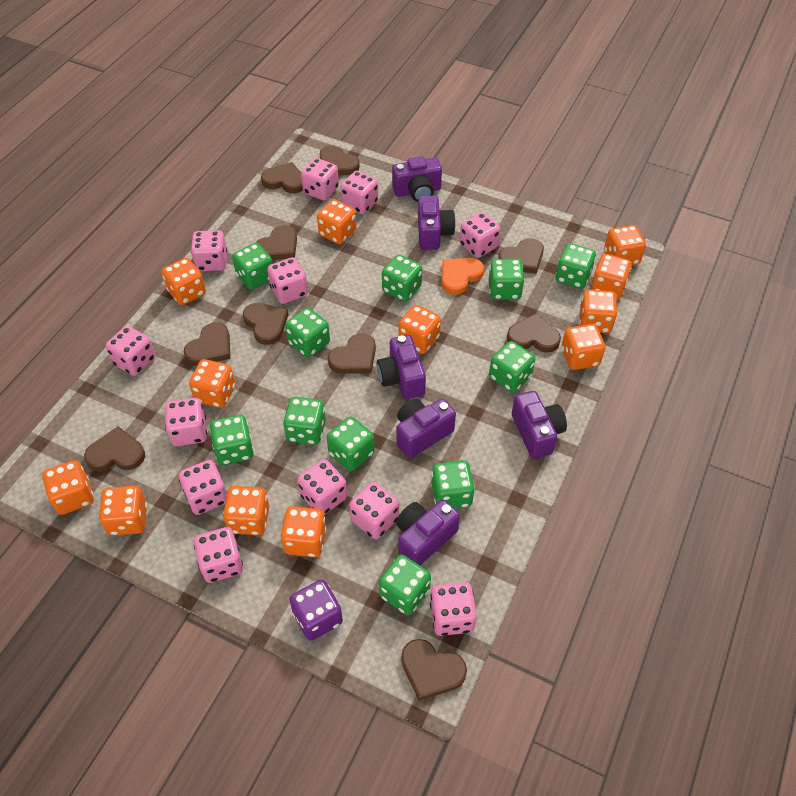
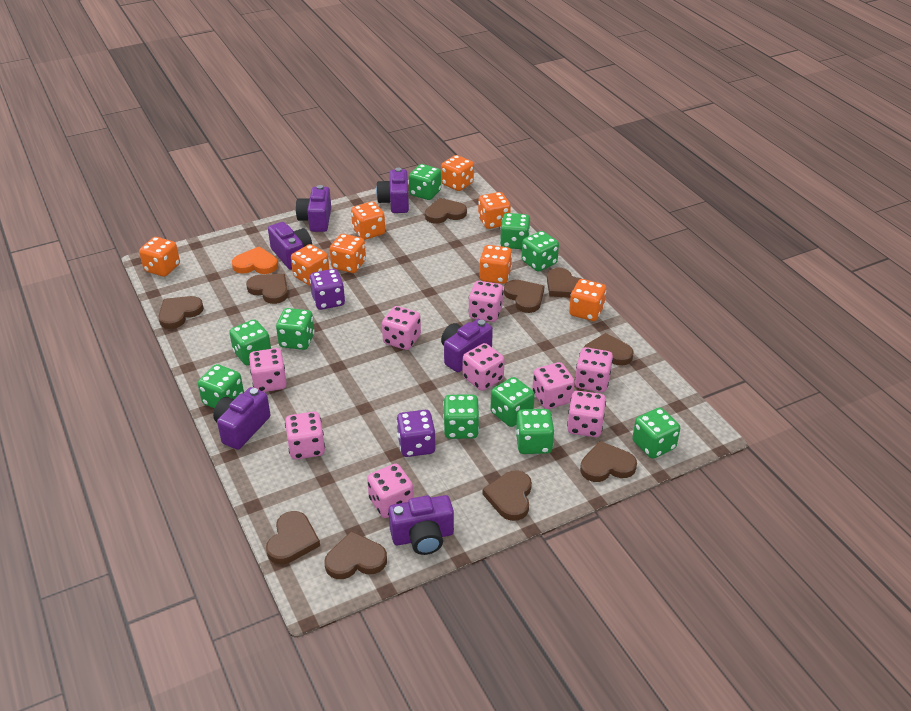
green dice: [210,415,254,465] [232,243,273,290] [283,397,326,445] [285,308,330,358] [327,416,375,471] [379,555,431,615] [382,254,422,302] [431,460,475,509] [489,259,525,300] [489,341,535,393] [556,243,596,289] = 11 -> [198,364,244,409] [229,319,271,365] [276,308,315,350] [409,164,441,200] [443,395,479,439] [491,377,535,427] [500,213,530,249] [516,409,555,454] [522,231,559,271] [632,407,680,459] = 10
orange dice: [42,460,94,515] [99,486,147,536] [162,258,206,305] [189,359,235,408] [223,486,269,535] [280,506,326,557] [317,199,356,244] [399,305,441,354] [561,324,605,370] [579,289,617,333] [591,254,632,299] [604,225,646,265] = 12 -> [139,237,180,277] [291,244,329,286] [330,234,366,273] [351,201,385,240] [441,155,474,191] [478,192,511,229] [480,245,512,284] [569,279,606,321] = 8
pink dice: [105,326,155,376] [165,398,207,446] [179,460,227,515] [191,230,227,271] [194,527,243,583] [267,257,308,304] [297,459,347,515] [301,158,339,201] [341,171,378,214] [349,482,399,539] [430,582,477,636] [460,212,500,258] = 12 -> [249,348,287,392] [285,412,325,460] [367,464,414,518] [382,306,421,350] [463,343,505,391] [468,281,503,322] [532,362,575,409] [567,391,606,437] [575,347,613,392] = 9
purple dice: [289,580,343,641] = 1 -> [310,269,345,310] [397,410,436,457] = 2

